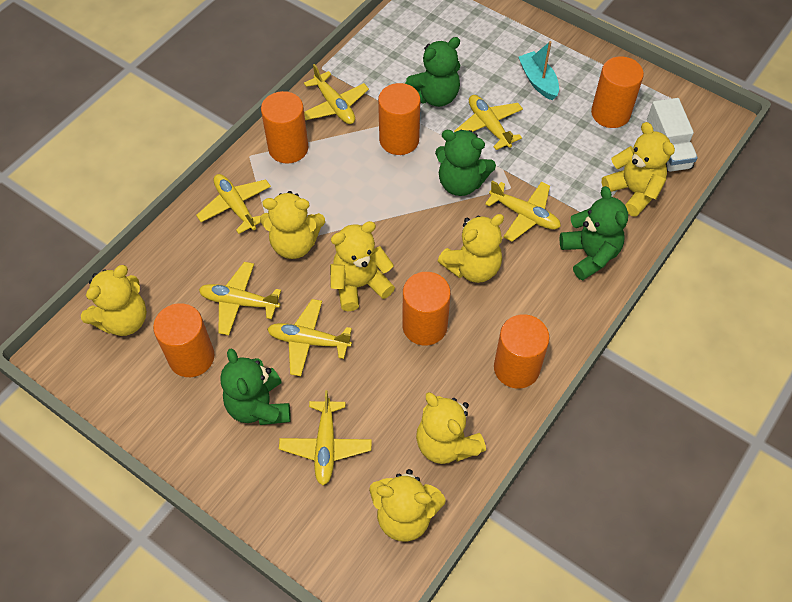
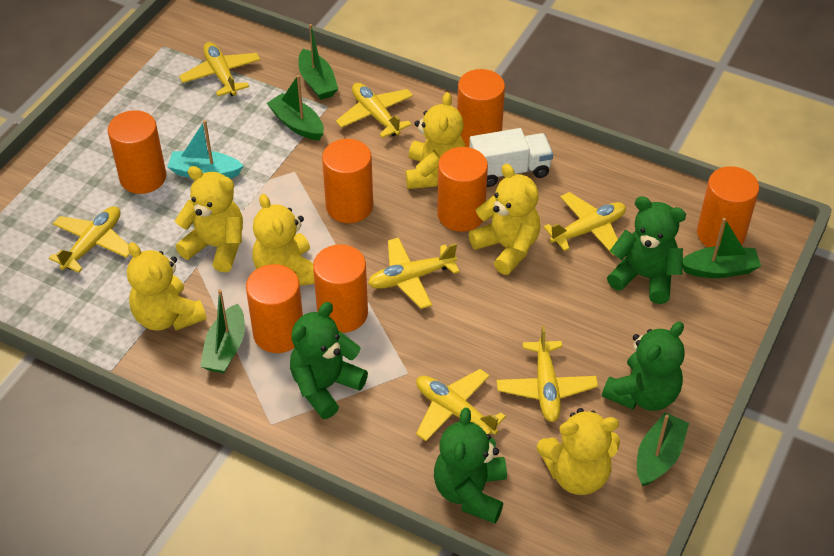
green boat: none = 0 -> [200,289,245,373] [267,75,324,140] [298,24,338,100] [637,412,689,486] [683,218,761,278] = 5
orange cylinder: [153,303,215,377] [261,91,309,164] [378,83,420,155] [402,272,451,345] [494,314,550,389] [591,56,644,128] = 6 -> [108,110,166,194] [246,264,303,353] [313,244,368,333] [322,139,373,223] [437,147,488,232] [457,69,505,147] [697,166,759,247] = 7
yellow teddy bear: [81,265,147,336] [260,191,325,259] [330,221,395,311] [369,469,446,542] [416,392,486,464] [438,214,504,283] [602,122,675,217] = 7 -> [127,242,206,331] [175,166,243,272] [252,194,315,286] [405,92,466,189] [469,164,540,275] [537,408,620,495] = 6

